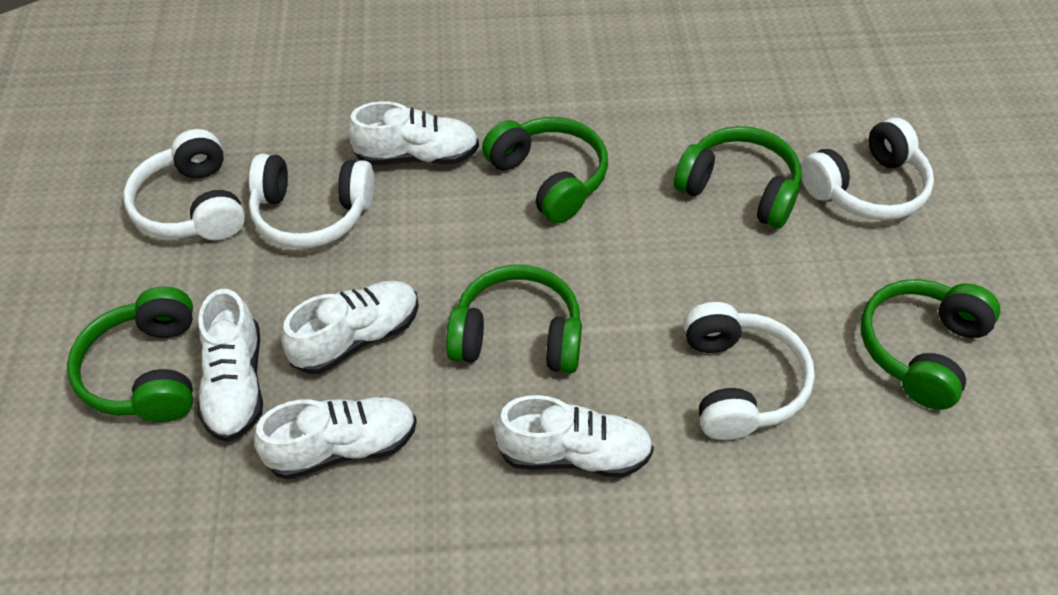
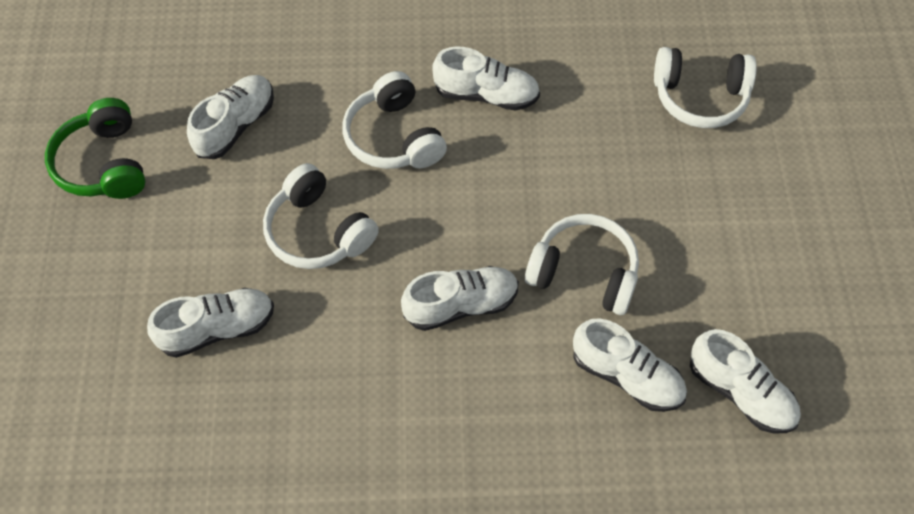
green headphones: [67,286,193,422] [446,265,582,374] [482,117,608,223] [674,126,802,229] [861,279,1000,410] = 5 -> [45,98,146,199] = 1
white shoe: [197,289,263,442] [254,397,417,480] [281,281,419,374] [348,101,479,165] [494,395,654,478] = 5 -> [147,288,274,358] [187,75,274,159] [401,266,519,331] [432,46,540,111] [573,319,687,412] [690,329,801,433] = 6

